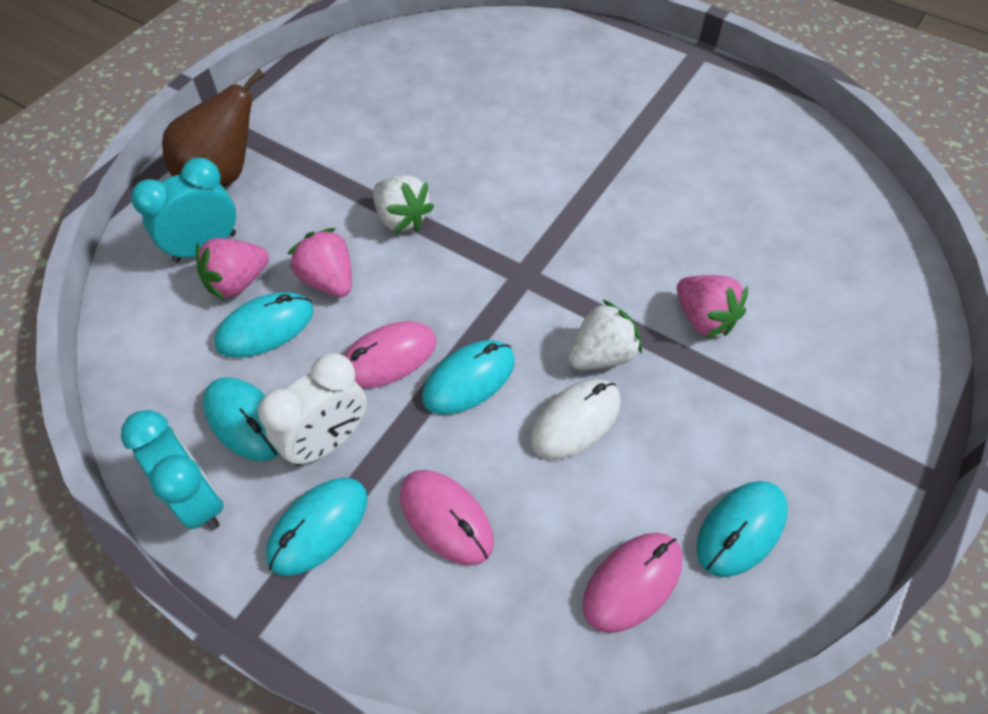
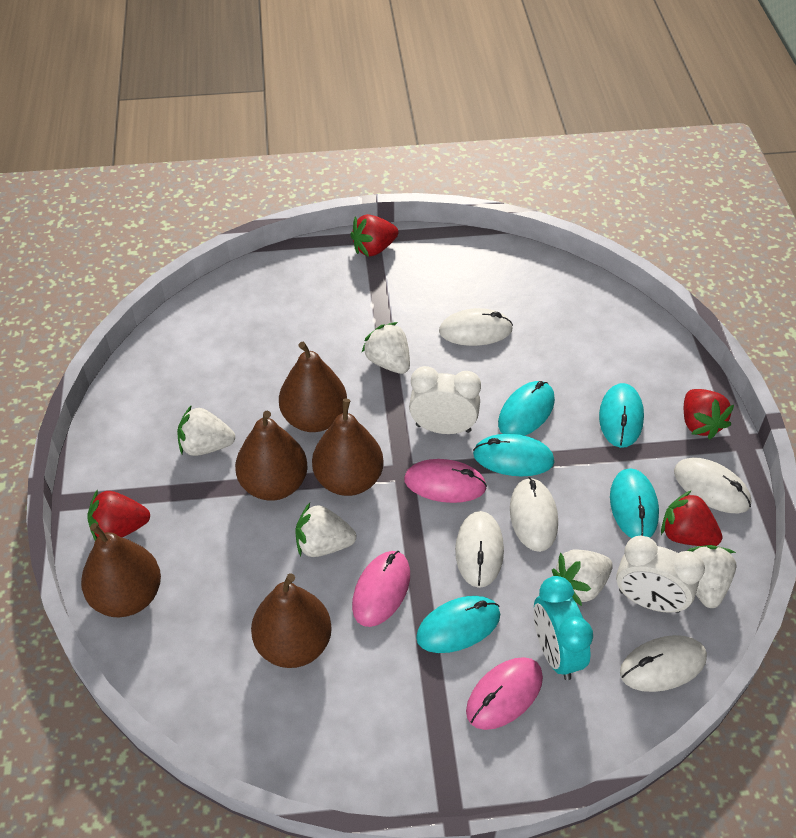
brown pear: [162,69,265,187] = 1 -> [81,523,161,617] [235,411,308,501] [251,573,332,668] [279,342,347,432] [312,398,384,496] = 5
pink strawberry: [196,238,269,301] [288,228,352,297] [677,275,748,339] = 3 -> none = 0
red strawberry: none = 0 -> [87,489,150,540] [350,214,399,257] [661,490,723,546] [684,389,734,439] = 4
turquoise clock: [121,410,224,530] [131,158,236,263] = 2 -> [533,576,593,680] = 1
white clock: [258,353,367,466] = 1 -> [409,366,481,434] [616,535,705,613] = 2
white mouse: [530,379,621,460] = 1 -> [439,308,513,346] [455,511,504,588] [510,477,558,552] [620,635,707,692] [674,457,751,513] = 5
white strawberry: [373,175,434,233] [568,300,642,370] = 2 -> [177,405,235,456] [295,503,356,557] [362,322,410,374] [552,549,613,606] [687,545,736,608] = 5

